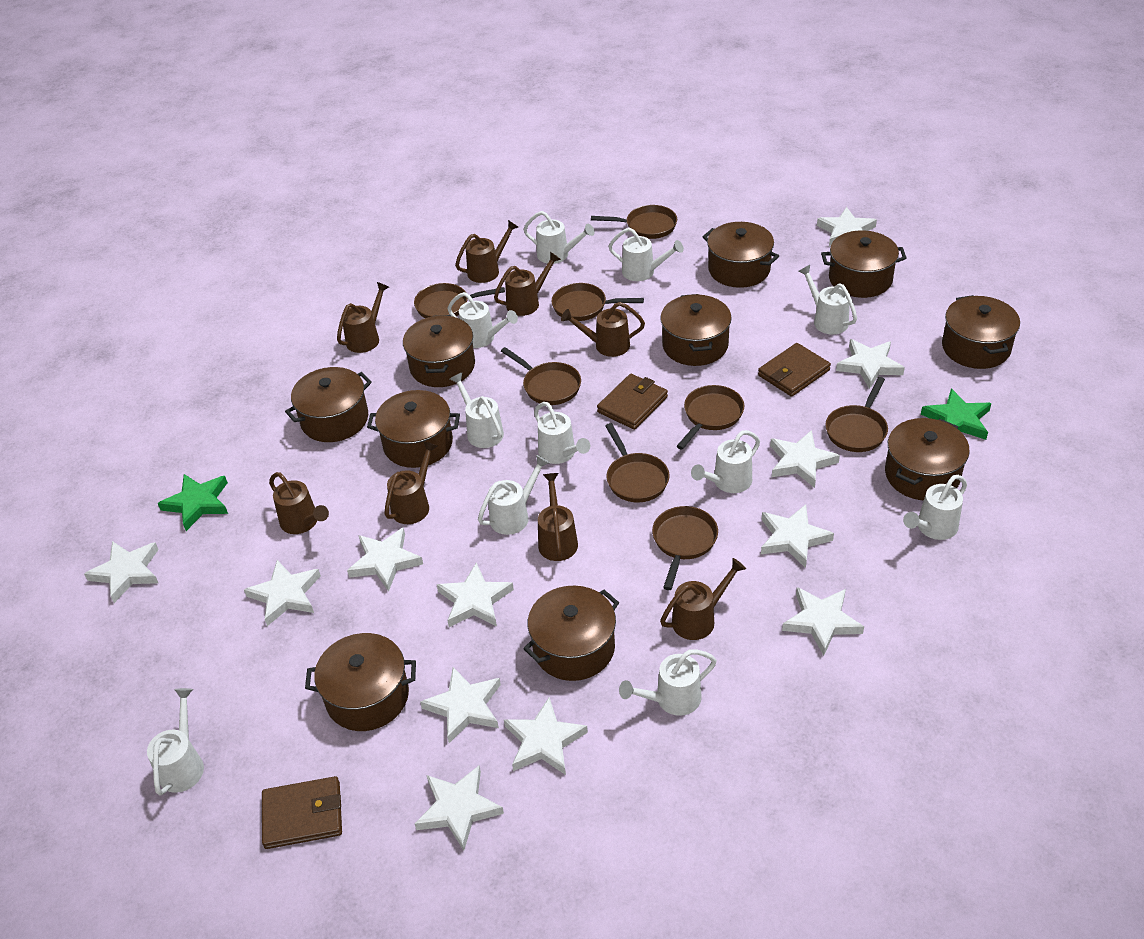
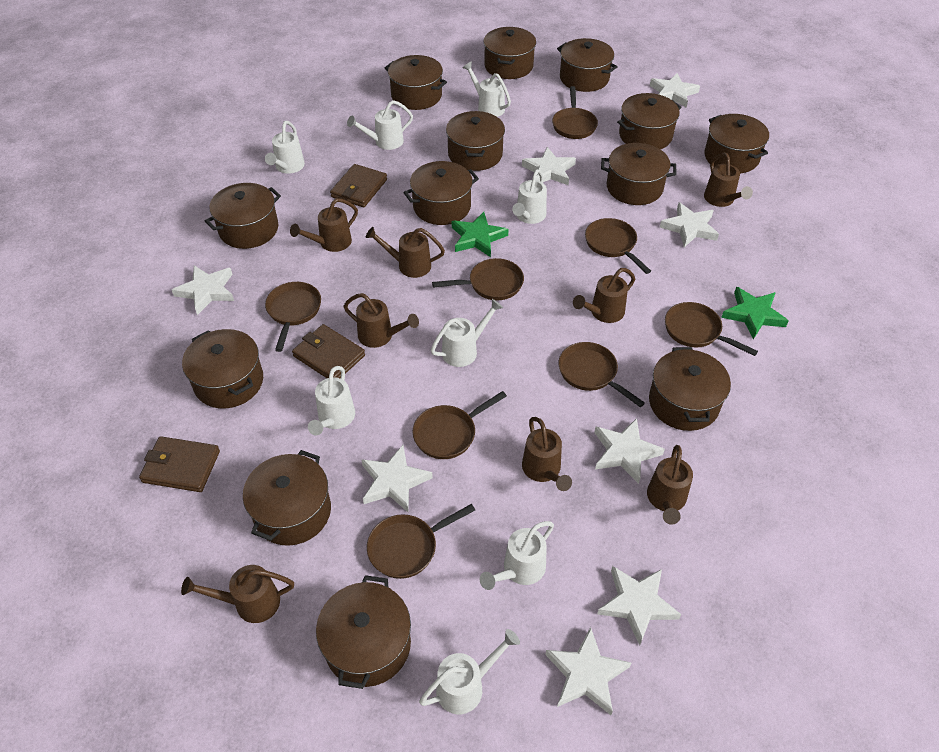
brown pot: [285,367,372,442] [305,633,416,731] [367,390,460,468] [403,315,475,387] [523,586,619,681] [660,294,732,366] [703,222,779,288] [821,230,907,298] [885,418,970,500] [942,295,1020,369] = 10 -> [182,329,263,409] [205,183,281,249] [243,450,331,546] [316,575,411,689] [385,55,447,110] [403,161,479,225] [446,111,505,171] [483,27,536,79] [557,38,618,92] [601,143,677,205] [617,93,681,149] [649,347,731,431] [705,114,769,173] = 13
white star: [84,541,159,603] [244,560,321,626] [347,527,423,591] [415,766,504,851] [420,667,501,743] [437,562,514,627] [504,697,588,775] [761,504,834,568] [770,430,840,488] [782,587,864,656] [817,207,877,246] [836,339,905,389] = 12 -> [172,265,234,315] [361,445,433,512] [522,147,576,185] [545,627,631,715] [594,418,665,484] [597,566,682,645] [650,73,700,107] [660,202,719,247] = 8
white watering can: [147,688,204,796] [447,292,518,348] [450,373,504,448] [478,455,550,535] [523,211,595,264] [534,402,590,464] [608,228,684,281] [619,649,717,716] [691,430,760,493] [798,265,857,335] [903,475,967,540] = 11 -> [265,121,305,174] [308,366,355,435] [347,100,413,150] [419,629,520,714] [431,299,503,367] [462,62,511,117] [480,521,554,590] [512,169,547,224] = 8

